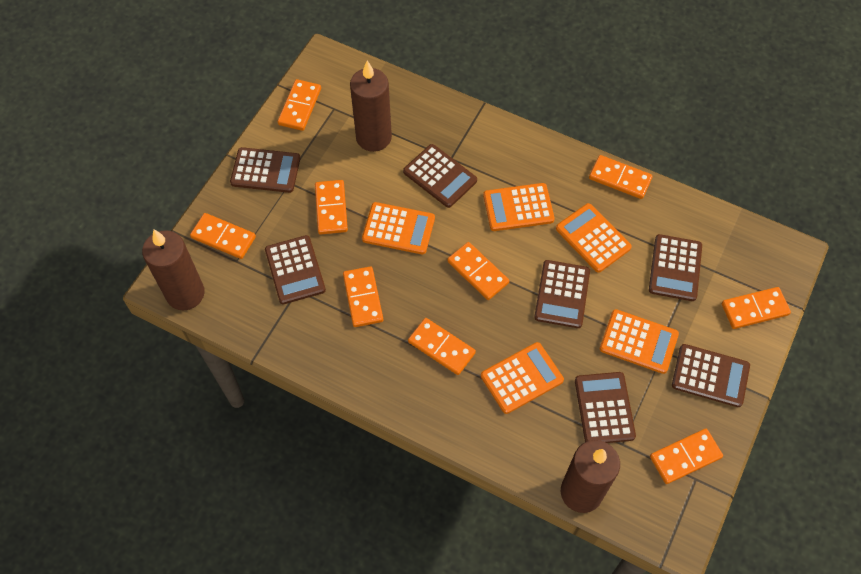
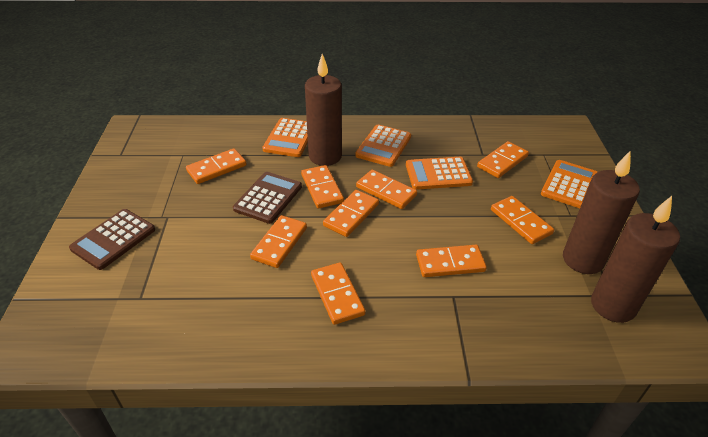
brown calculator: [230,147,300,193] [265,235,326,304] [403,144,477,208] [534,260,590,328] [575,372,636,443] [649,234,702,301] [672,344,750,407] = 7 -> [69,209,155,270] [233,172,302,224] = 2
orange calculator: [362,202,435,254] [481,342,564,414] [483,183,555,231] [556,203,632,273] [600,309,679,374] = 5 -> [262,118,308,157] [355,125,411,167] [406,157,473,190] [541,160,597,208] = 4

